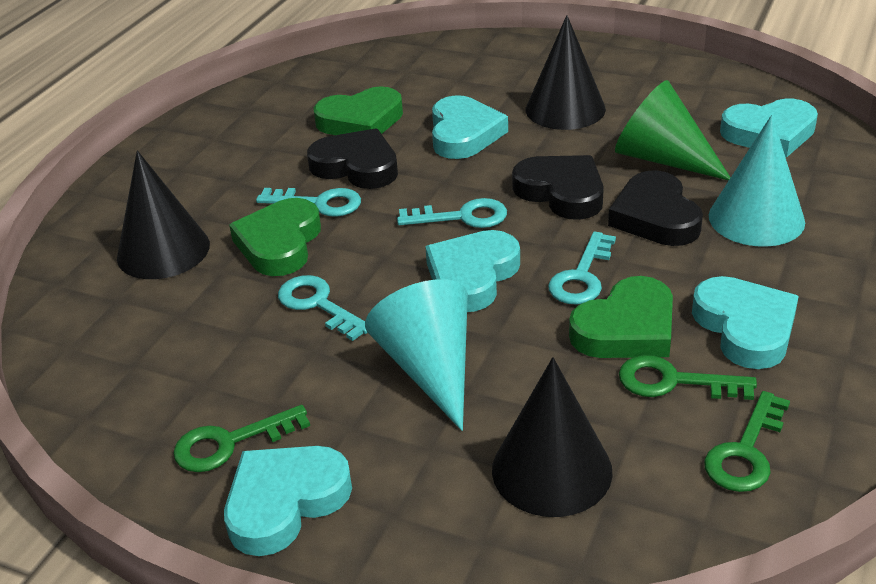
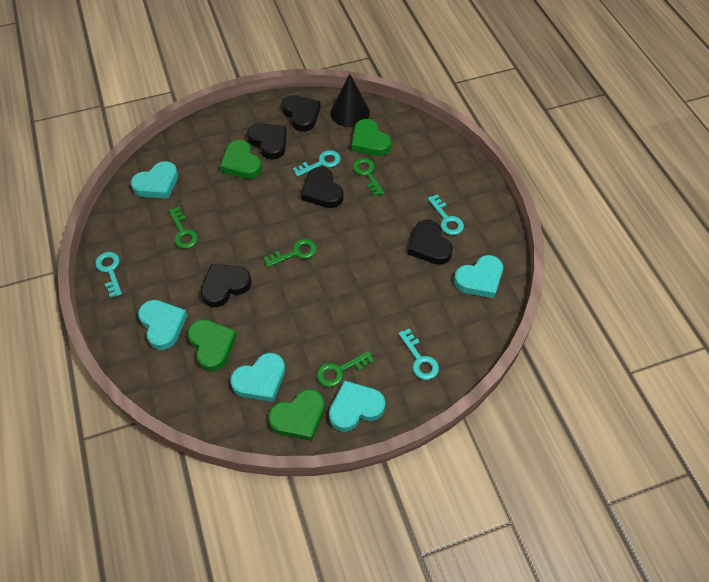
black cone: [117,151,210,279] [492,357,613,517] [526,15,606,130] = 3 -> [330,74,370,127] = 1
black heart: [307,128,398,189] [512,155,604,220] [608,170,703,246] = 3 -> [200,264,251,307] [247,123,287,160] [281,95,321,132] [301,167,344,208] [408,219,453,265] = 5
green cone: [615,80,731,180] = 1 -> none = 0
green heart: [229,198,321,276] [314,86,403,135] [569,276,673,358] = 3 -> [187,319,237,371] [220,140,262,179] [268,389,325,441] [352,119,391,156] = 4
green key: [173,405,310,472] [619,355,757,400] [704,391,790,492] = 3 -> [169,207,198,249] [264,239,317,267] [317,351,374,387] [353,158,384,196] = 4
turquoise cone: [365,279,468,431] [709,115,805,247] = 2 -> none = 0

